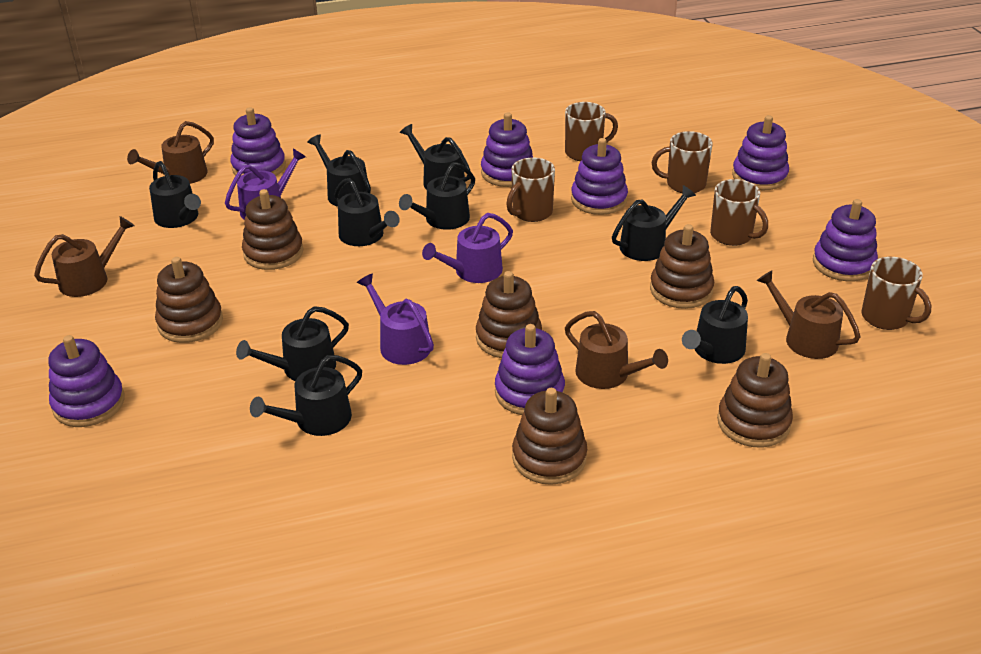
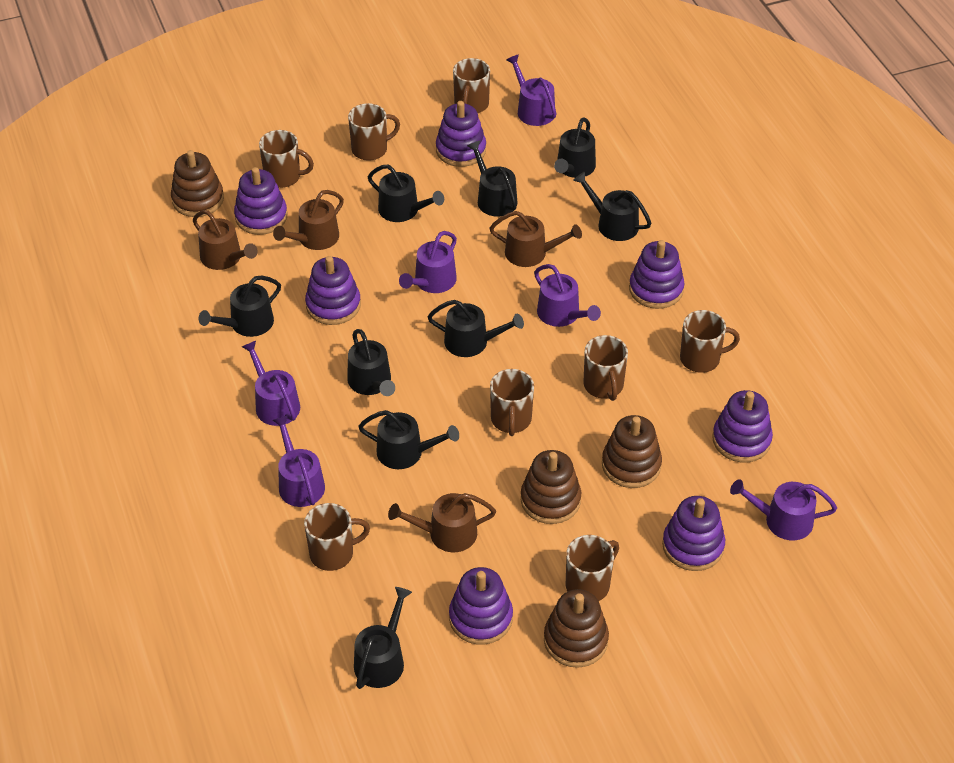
brown mug: [506,157,555,222] [565,102,618,161] [652,131,712,193] [710,179,768,246] [862,257,931,330] = 5 -> [259,130,314,188] [304,503,370,571] [348,103,400,161] [453,58,490,113] [490,369,534,436] [566,535,619,601] [583,335,628,401] [680,310,740,373] = 8
brown stacking toy: [155,257,223,343] [242,189,303,270] [476,271,542,358] [512,388,587,485] [650,224,714,309] [717,353,793,448] = 6 -> [171,150,224,217] [521,450,581,524] [544,589,609,668] [602,415,662,488] = 4
purple watering can: [225,149,306,220] [357,274,434,365] [422,213,513,283] = 3 -> [242,341,300,426] [273,415,325,507] [399,231,457,293] [507,54,557,126] [534,264,601,327] [730,479,837,540] = 6

